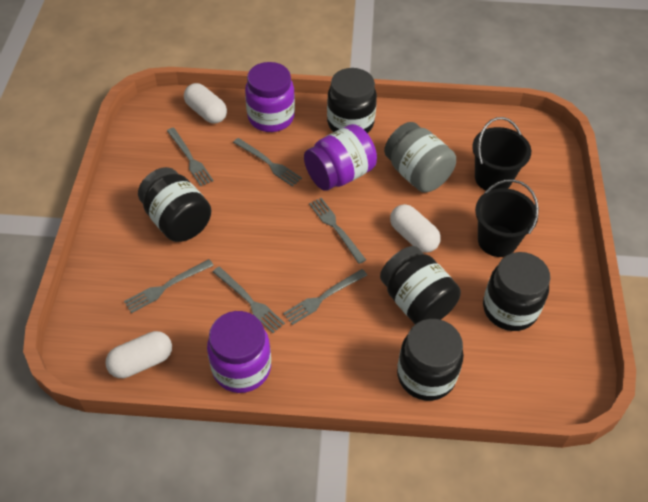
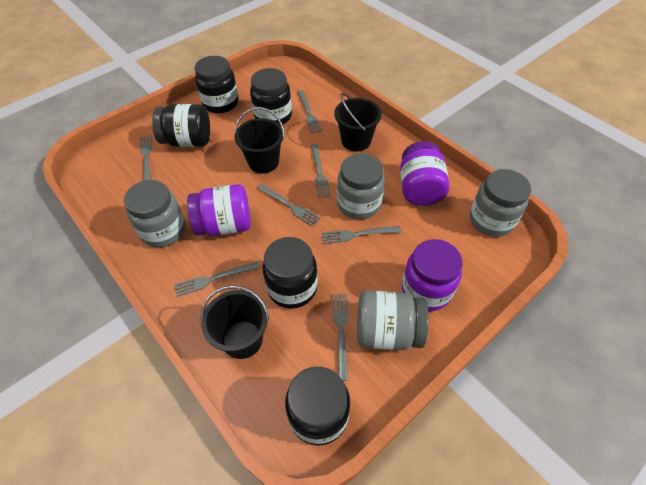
black bucket: [472,117,531,190] [475,179,539,257] = 2 -> [201,285,269,359] [234,107,285,173] [334,93,382,151] = 3
grey fork: [124,259,214,313] [167,127,213,186] [213,267,285,333] [233,138,302,187] [283,269,367,325] [309,198,366,264] = 6 -> [140,135,152,181] [174,262,259,297] [257,184,321,227] [298,90,322,133] [311,144,331,198] [322,226,401,244] [332,294,348,381] = 7
grey jar: [384,122,456,193] = 1 -> [124,180,186,247] [337,153,385,219] [357,291,428,350] [470,169,531,237] = 4
white capsule: [105,331,172,378] [184,83,227,124] [390,204,441,253] = 3 -> none = 0

